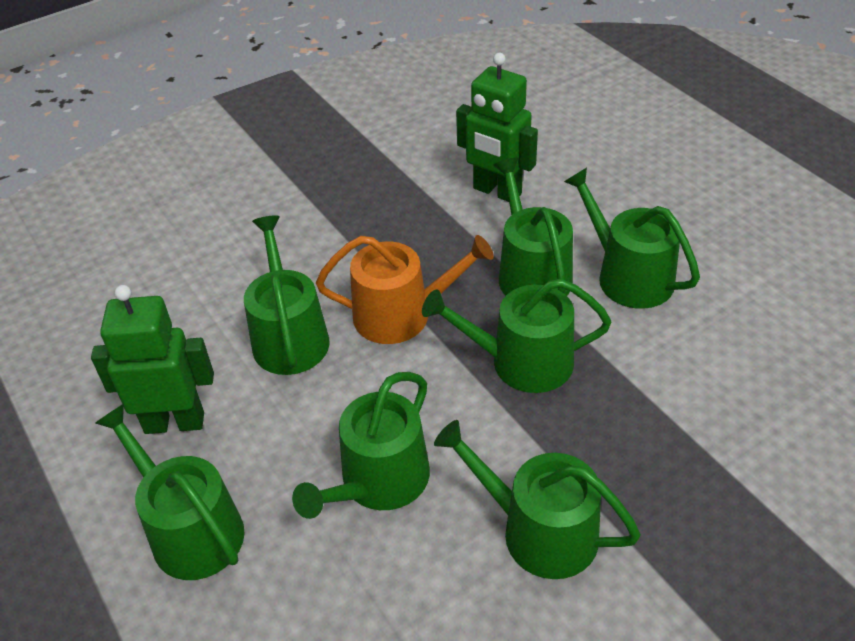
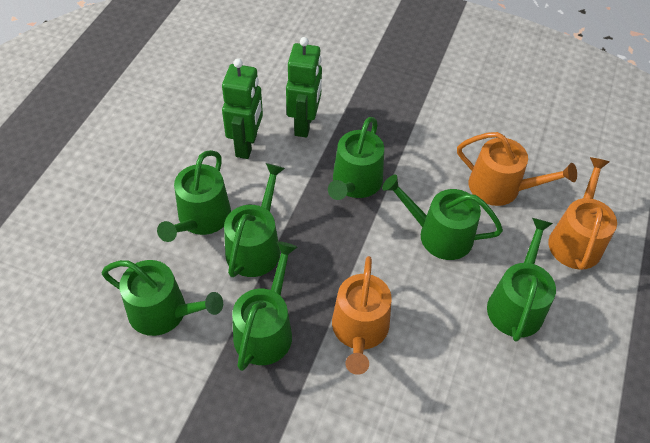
orange watering can: [316,235,494,344] = 1 -> [332,256,392,375] [457,132,577,206] [548,157,617,270] = 3

